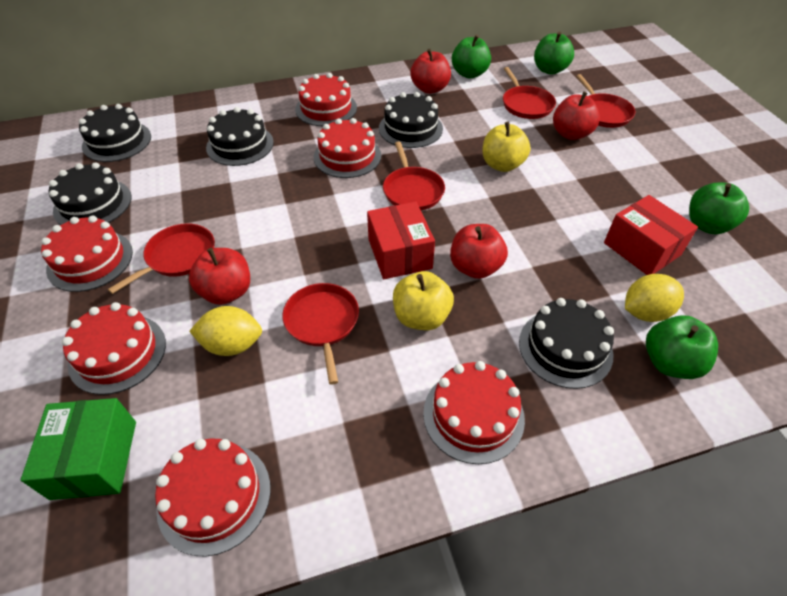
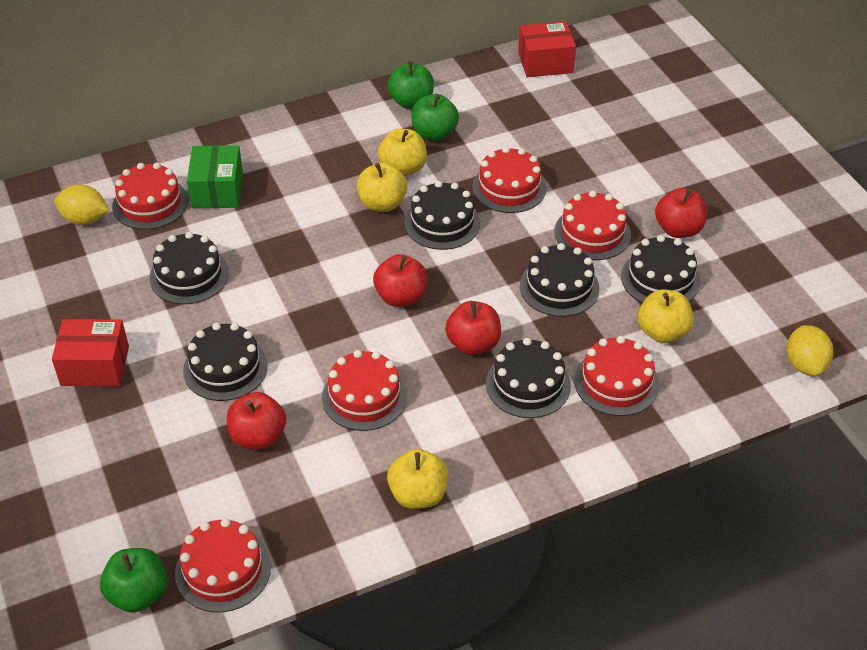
black cake: [49,162,131,225] [79,104,151,162] [206,107,274,166] [379,92,443,148] [519,298,614,389] = 5 -> [149,232,229,304] [183,323,268,401] [404,181,480,250] [486,338,571,418] [520,243,599,317] [621,235,701,303] = 6
green apple: [452,35,491,78] [534,31,574,75] [646,316,718,379] [689,182,749,234] = 4 -> [100,548,167,613] [387,61,434,109] [411,94,459,141] = 3
red pan: [108,223,215,294] [282,283,359,385] [383,142,445,210] [503,67,556,119] [576,74,635,128] = 5 -> none = 0
yellow apple: [393,271,454,331] [482,122,531,172] = 2 -> [357,163,407,212] [378,128,427,177] [387,449,449,509] [638,289,694,343] = 4

